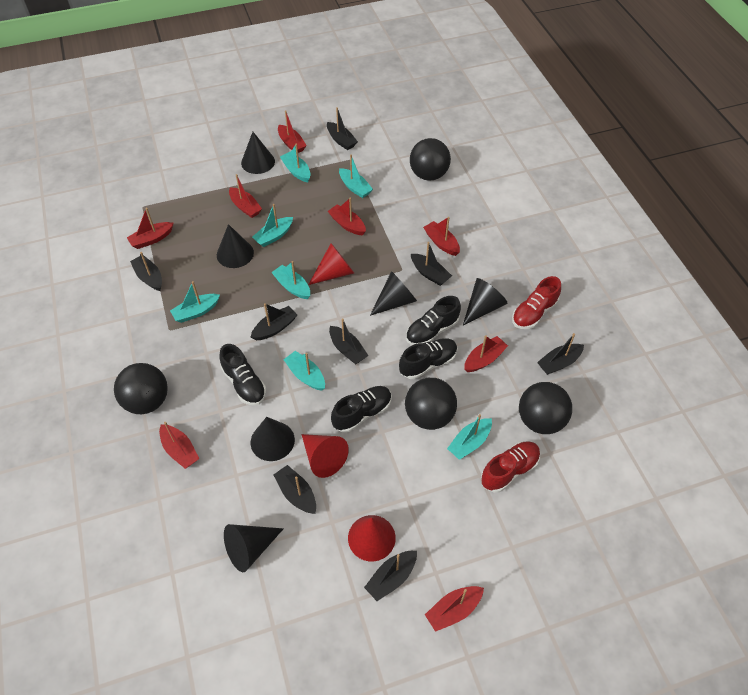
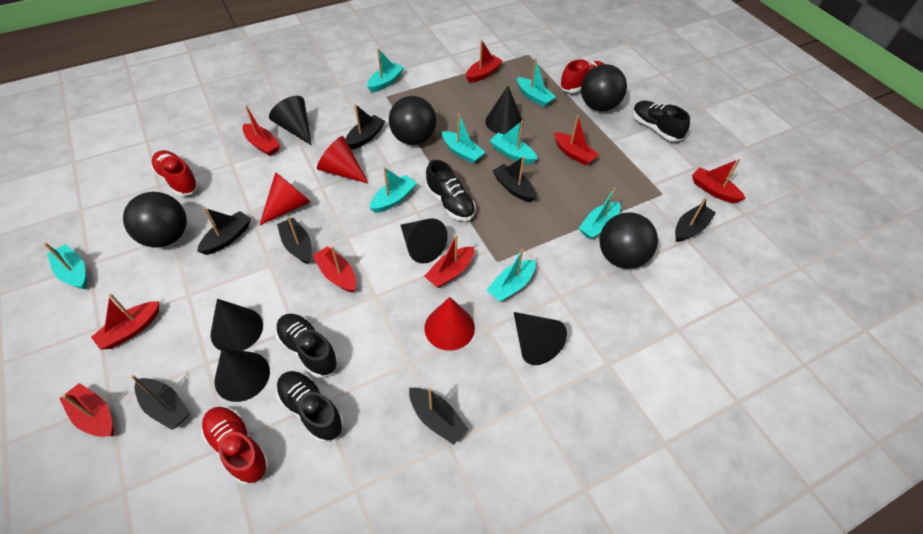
black boat: [130,252,162,291] [251,303,297,340] [274,465,316,514] [327,107,358,150] [329,319,368,364] [364,551,417,601] [411,242,452,286] [537,333,584,375] = 8 -> [131,375,190,430] [197,207,251,255] [277,216,312,264] [345,104,385,150] [409,387,469,445] [493,156,536,202] [675,197,716,242] = 7
red shoe: [481,441,540,493] [512,276,561,329] = 2 -> [151,150,199,196] [201,407,269,485] [560,60,604,93] = 3
turquoise boat: [170,281,220,323] [252,204,293,247] [271,261,310,299] [280,144,311,182] [283,351,325,391] [339,155,373,198] [447,414,492,460] = 7 -> [44,243,87,290] [367,48,404,93] [370,167,417,213] [442,113,485,164] [487,249,536,302] [490,120,538,164] [517,58,556,107] [579,187,621,240] = 8

